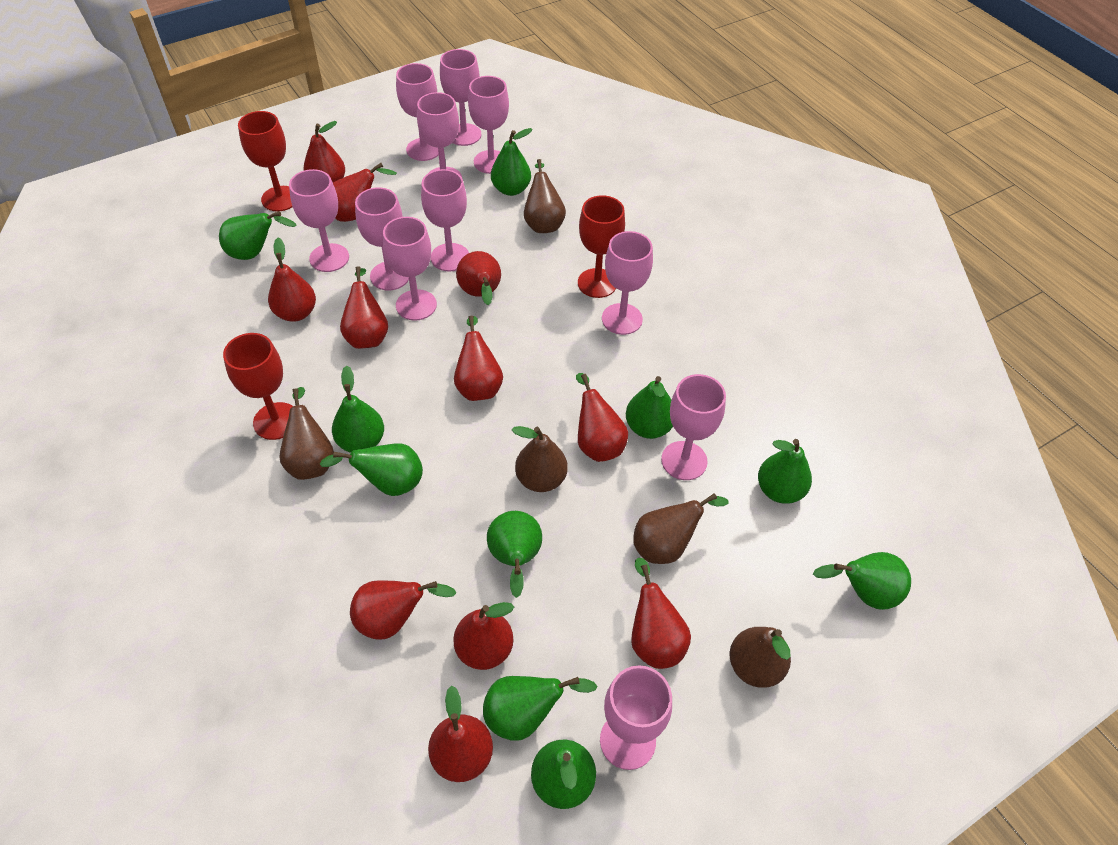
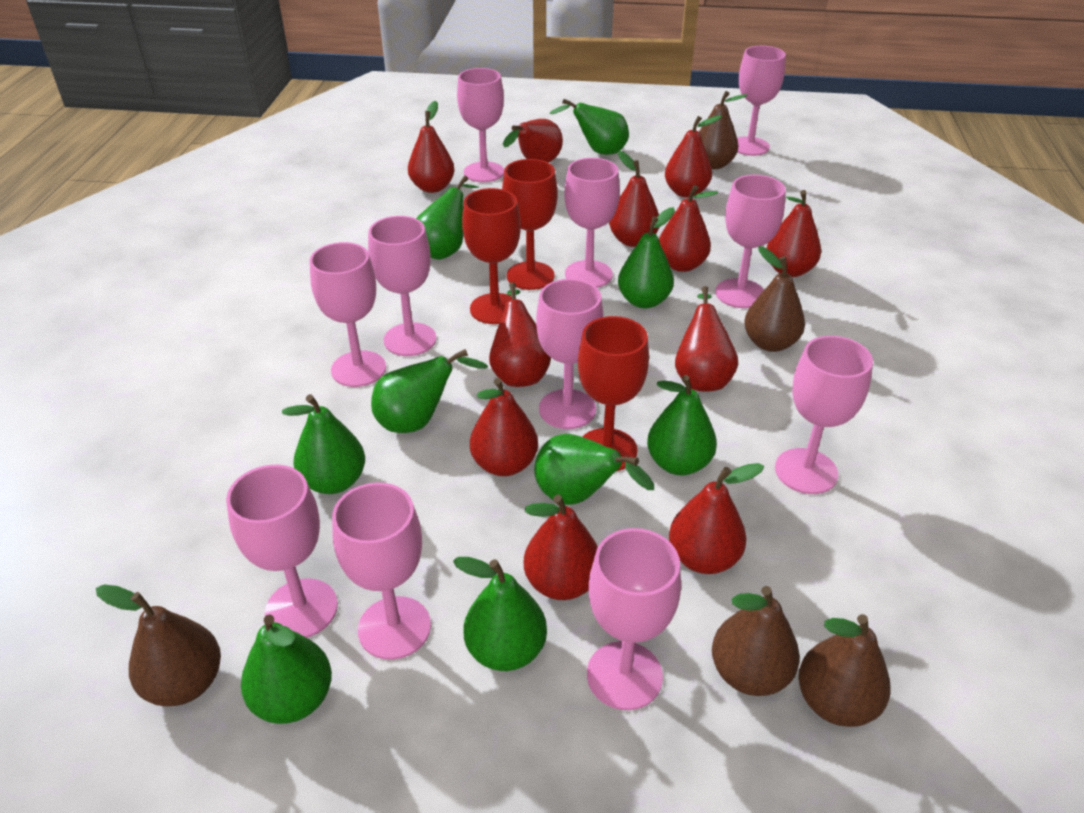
green pear: [219,211,297,260] [320,443,423,496] [332,365,384,452] [483,676,597,740] [487,511,542,598] [491,128,533,196] [531,740,596,809] [626,376,673,439] [758,439,812,504] [813,552,911,610] = 10 -> [241,614,332,724] [282,394,365,494] [371,349,488,433] [416,176,479,260] [453,557,547,671] [534,434,654,505] [550,99,629,155] [618,207,675,308] [647,375,717,475] = 9

